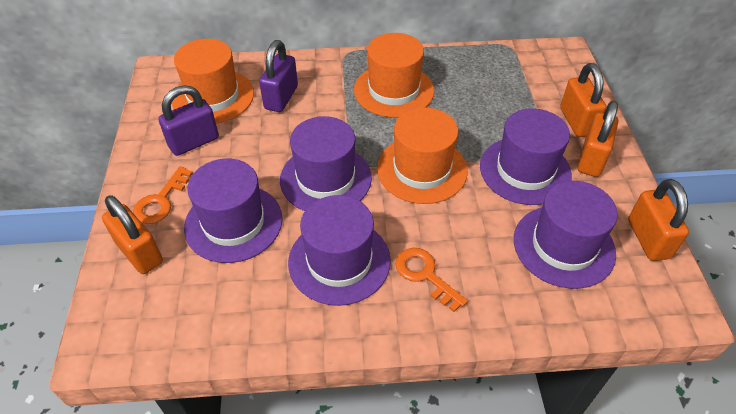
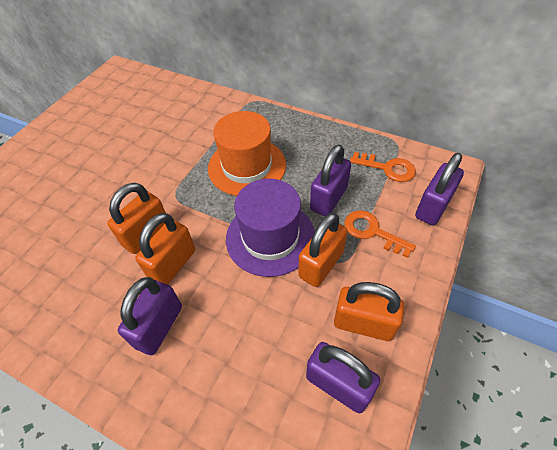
orange hat: [172,39,254,124] [354,33,434,118] [377,107,468,204] = 3 -> [208,111,286,196] = 1
purple hat: [184,158,283,263] [280,116,372,211] [288,195,391,306] [480,109,572,205] [514,181,618,289] = 5 -> [226,179,315,277] = 1
purple padlock: [158,85,219,156] [259,40,298,112] = 2 -> [118,277,182,355] [306,342,380,413] [310,145,351,216] [415,153,464,225] = 4

